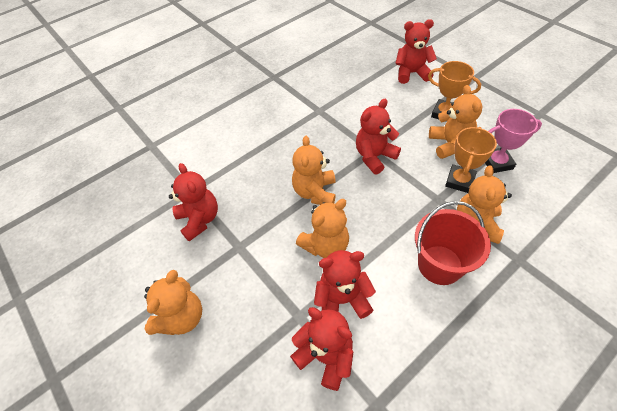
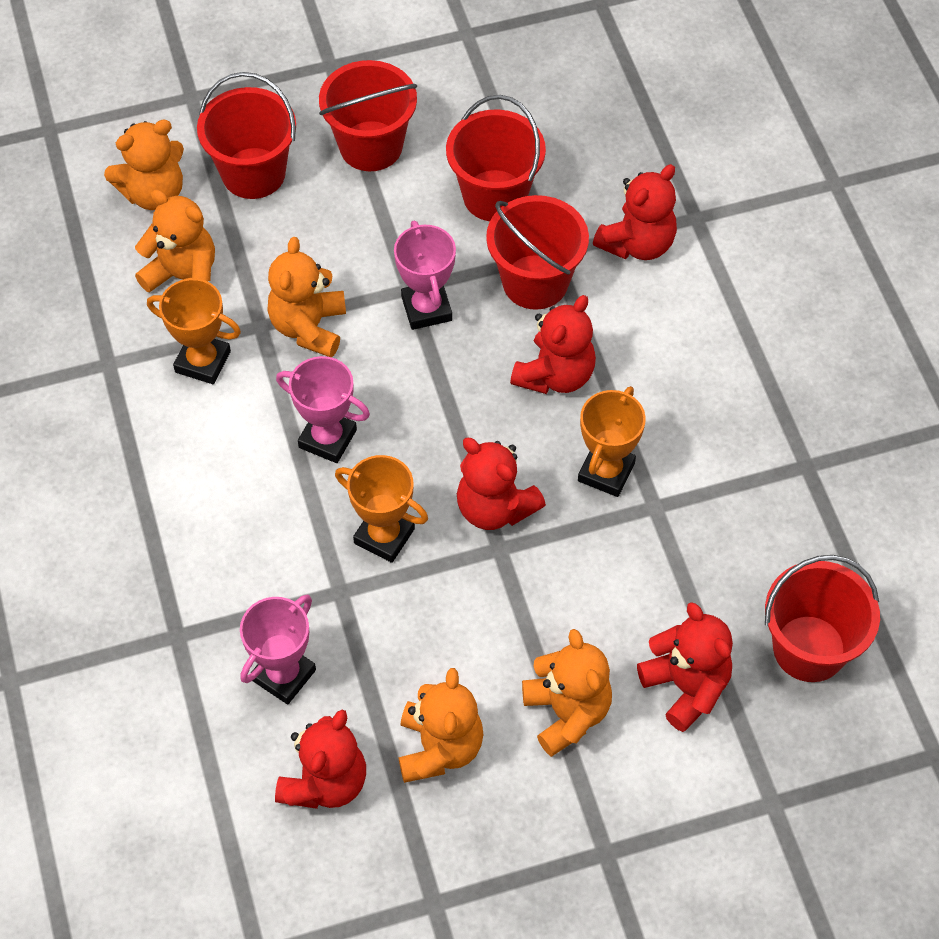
orange trophy: [428,61,481,122] [445,127,497,193] = 2 -> [147,278,241,384] [335,455,428,563] [578,386,646,497] = 3
pink trophy: [485,109,542,173] = 1 -> [240,595,316,704] [276,356,370,463] [394,221,456,330] = 3
red bucket: [415,201,491,285] = 1 -> [197,72,296,199] [319,60,417,171] [446,95,546,221] [486,195,589,310] [765,555,880,682] = 5

